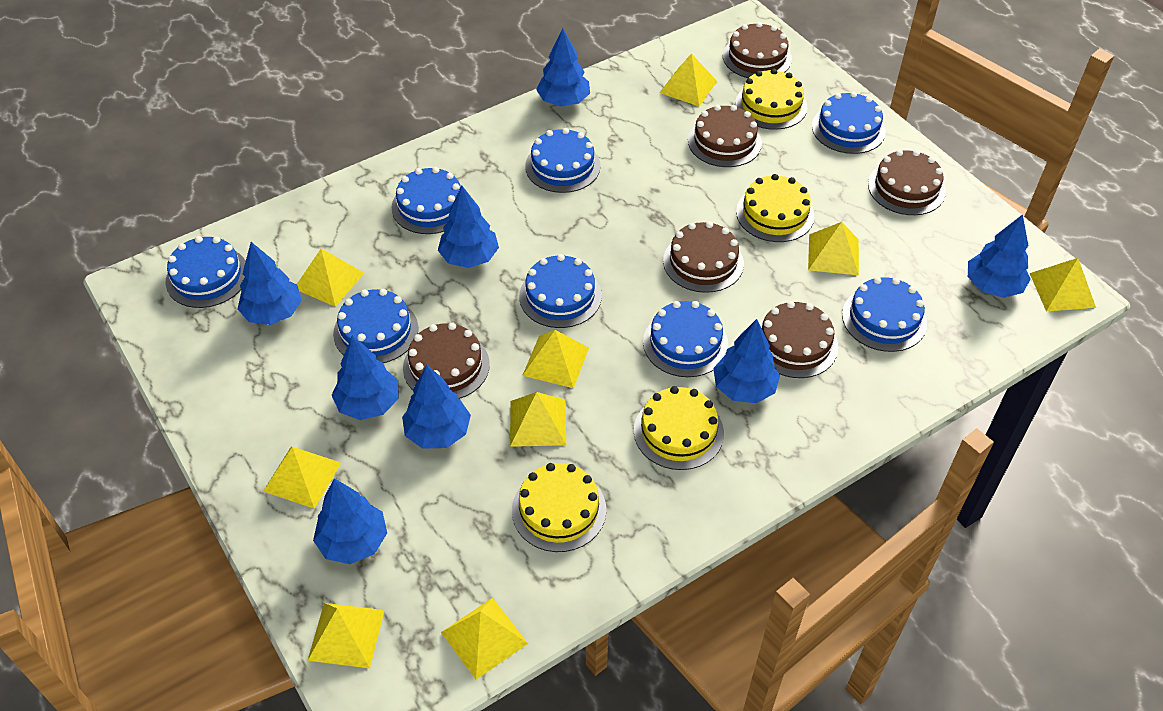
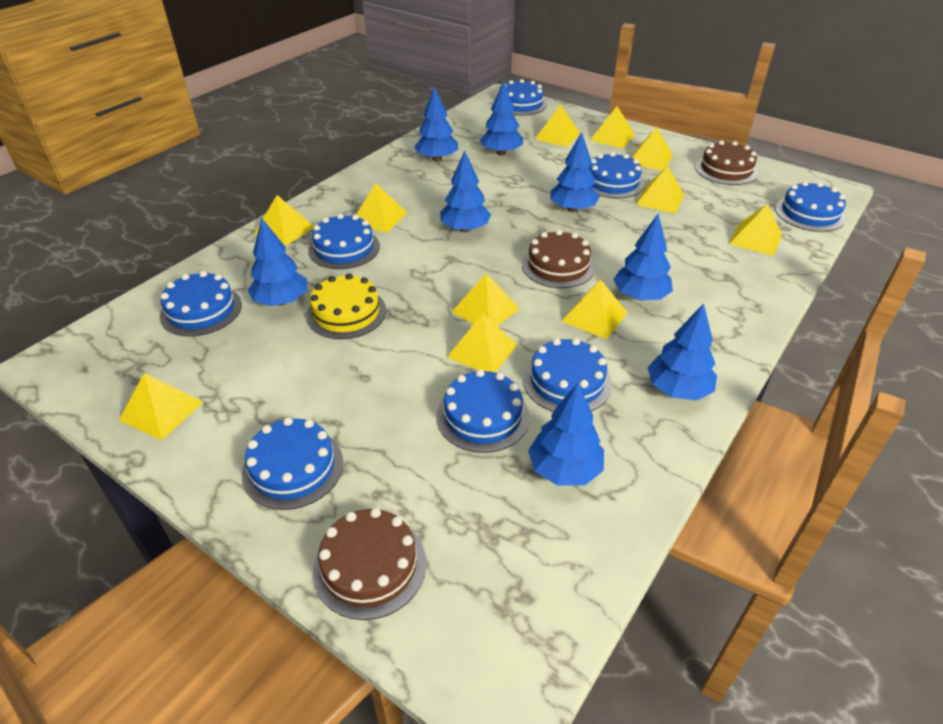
brown cake: [403,323,490,399] [663,221,744,293] [688,105,762,167] [723,22,792,78] [759,301,838,378] [868,150,946,215] = 6 -> [313,508,426,620] [522,230,595,288] [695,140,758,185] = 3
yellow cake: [512,463,606,552] [634,386,724,470] [735,69,807,130] [736,174,815,242] = 4 -> [306,273,386,339] = 1
yellow pyramid: [263,446,341,509] [296,248,364,307] [308,603,384,668] [441,598,528,680] [510,392,566,447] [522,330,589,388] [660,54,717,106] [808,222,859,275] [1030,258,1096,311] = 9 -> [119,373,203,441] [254,195,314,246] [356,183,407,233] [447,313,517,372] [452,273,520,326] [535,105,580,147] [562,280,628,340] [590,106,635,148] [632,127,673,171] [636,165,684,214] [729,204,782,256] = 11

